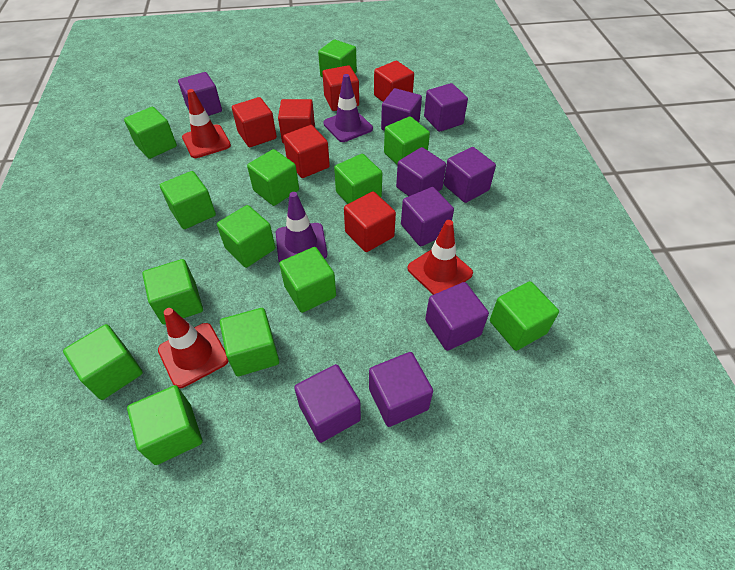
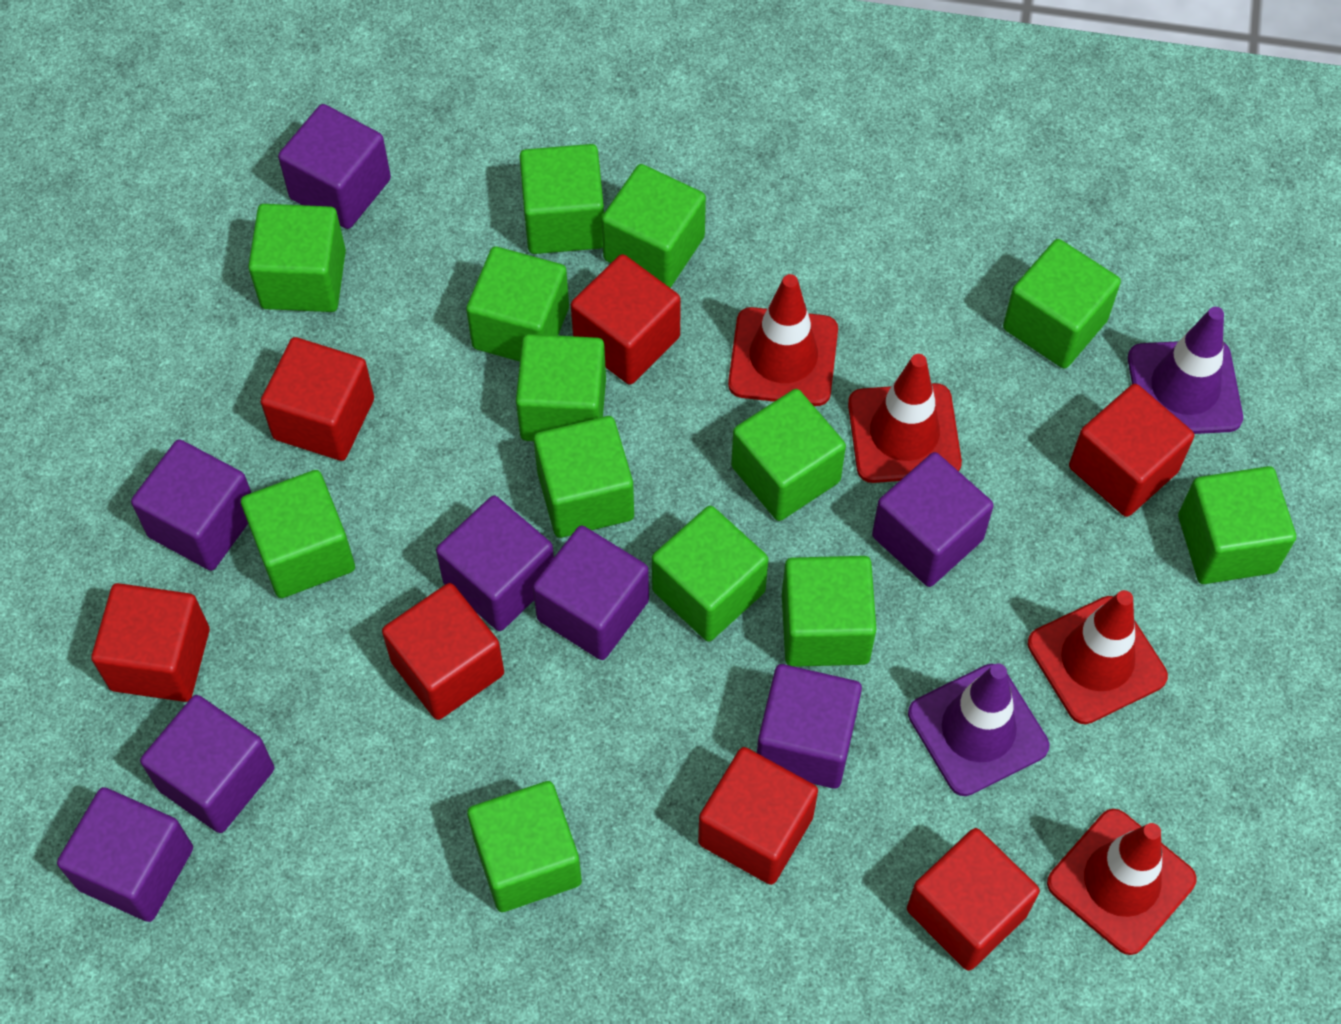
purple cube: [178,72,222,116] [294,364,361,443] [369,352,433,427] [381,88,422,131] [396,147,446,196] [401,187,454,246] [424,83,468,132] [425,282,489,351] [444,147,496,203] = 9 -> [57,787,193,922] [131,439,251,571] [140,695,274,833] [278,104,391,229] [436,496,554,631] [533,525,649,660] [757,664,862,789] [872,452,994,587] = 8
red cube: [232,97,277,147] [278,99,315,143] [283,125,330,178] [322,65,359,111] [344,192,396,252] [374,61,414,102] = 6 -> [91,583,210,702] [261,337,374,461] [382,583,504,720] [571,254,681,385] [698,747,818,885] [907,828,1040,971] [1069,384,1194,517] = 7
red traffic cone: [158,308,228,388] [182,89,231,158] [408,220,473,295] = 3 -> [728,274,838,406] [848,354,962,483] [1028,590,1168,724] [1047,809,1197,955] = 4

